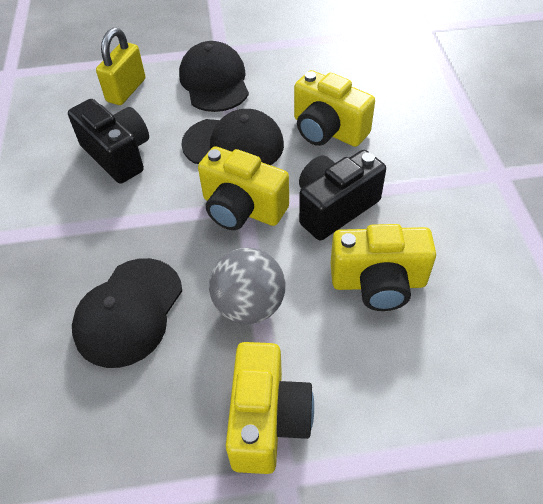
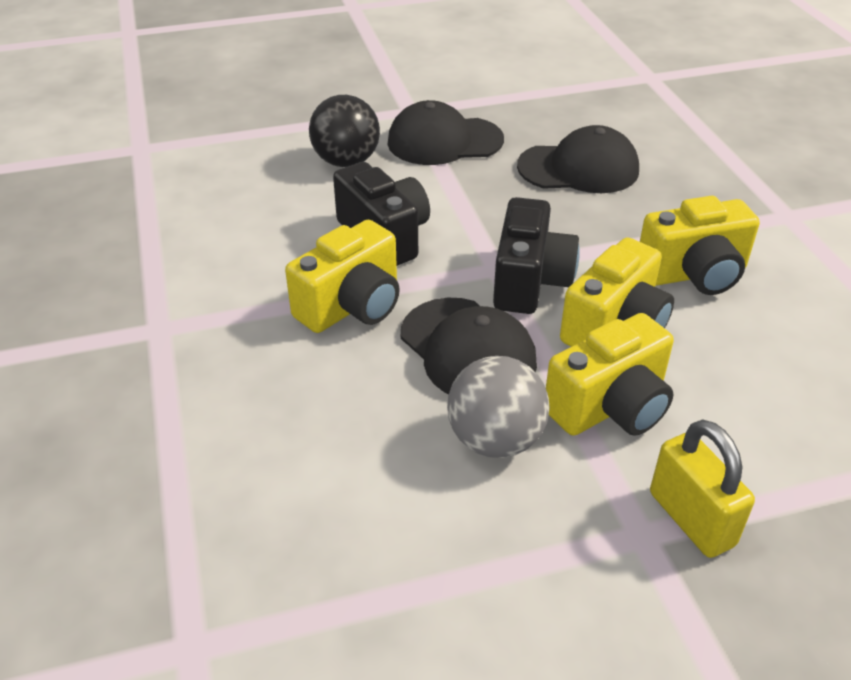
black ball: none = 0 -> [309,95,380,167] = 1

